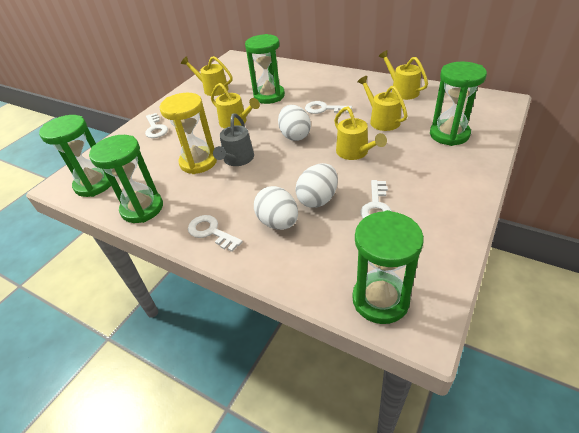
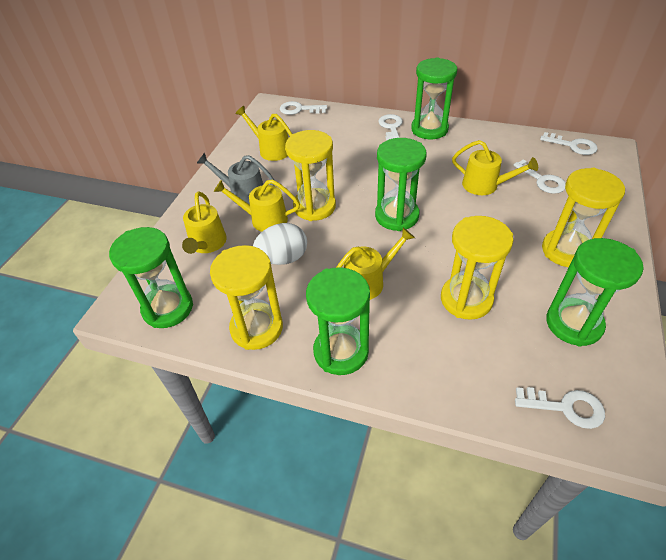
white egg: [254,186,298,230] [278,105,311,141] [295,163,338,208] = 3 -> [253,223,307,265] = 1
white key: [145,113,168,138] [188,215,243,252] [305,101,352,114] [361,180,392,219] = 4 -> [280,101,327,115] [378,114,403,140] [513,159,566,194] [515,387,605,429] [540,132,598,155] = 5
yellow hourglass: [160,93,217,174] = 1 -> [210,245,283,350] [285,130,336,221] [441,216,513,320] [542,168,625,267] = 4

